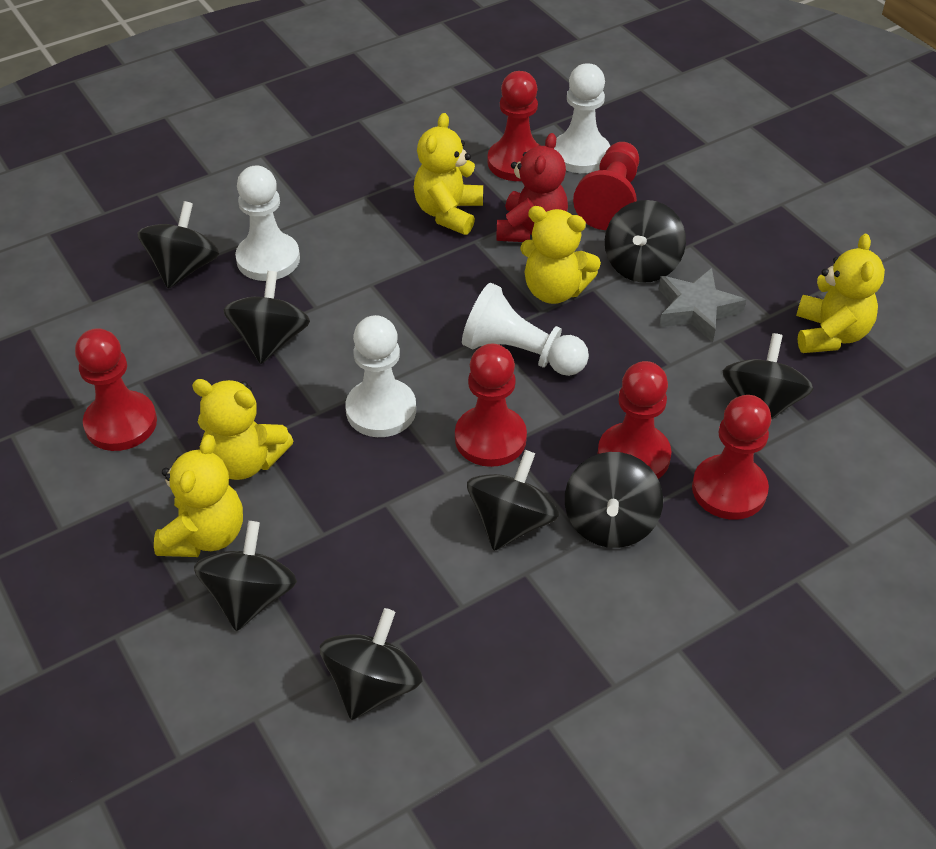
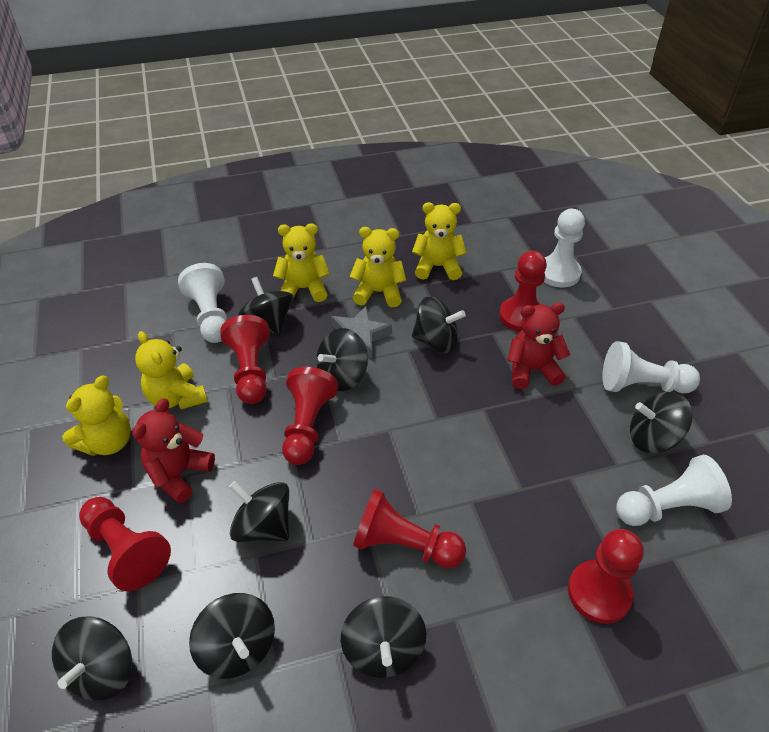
red teddy bear: [496,133,568,242] = 1 -> [132,398,215,504] [508,303,570,389] = 2

